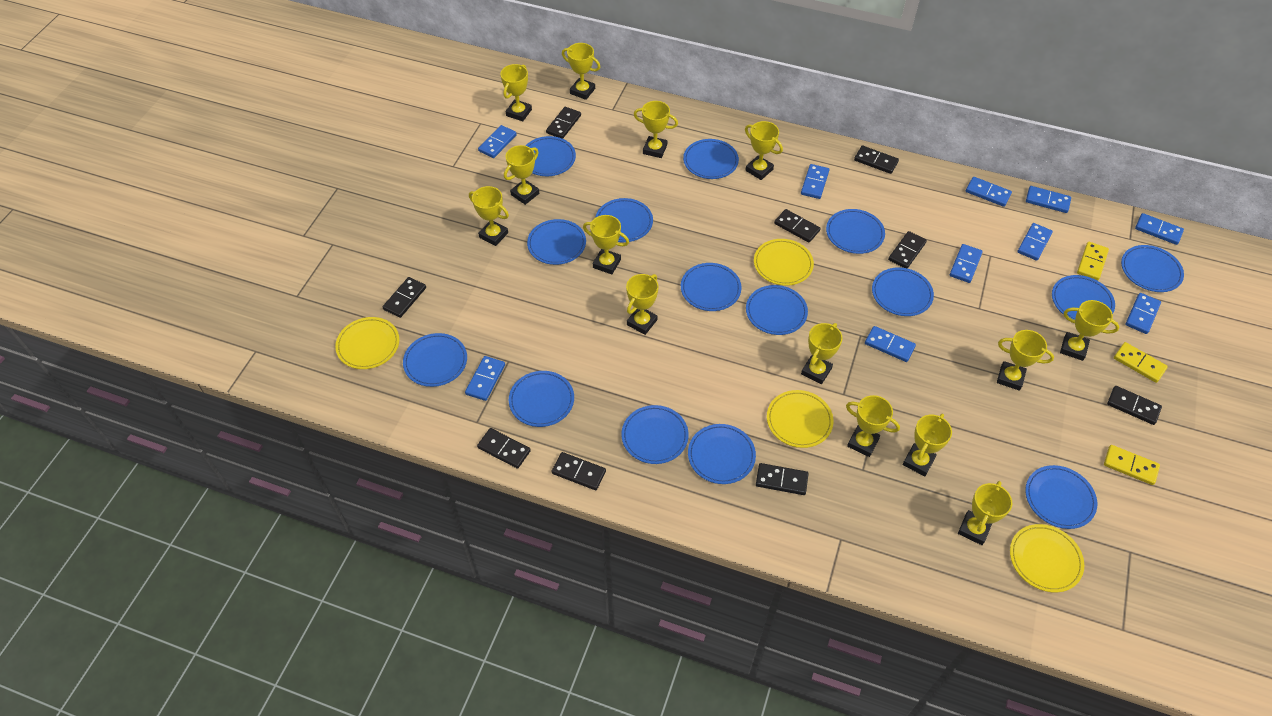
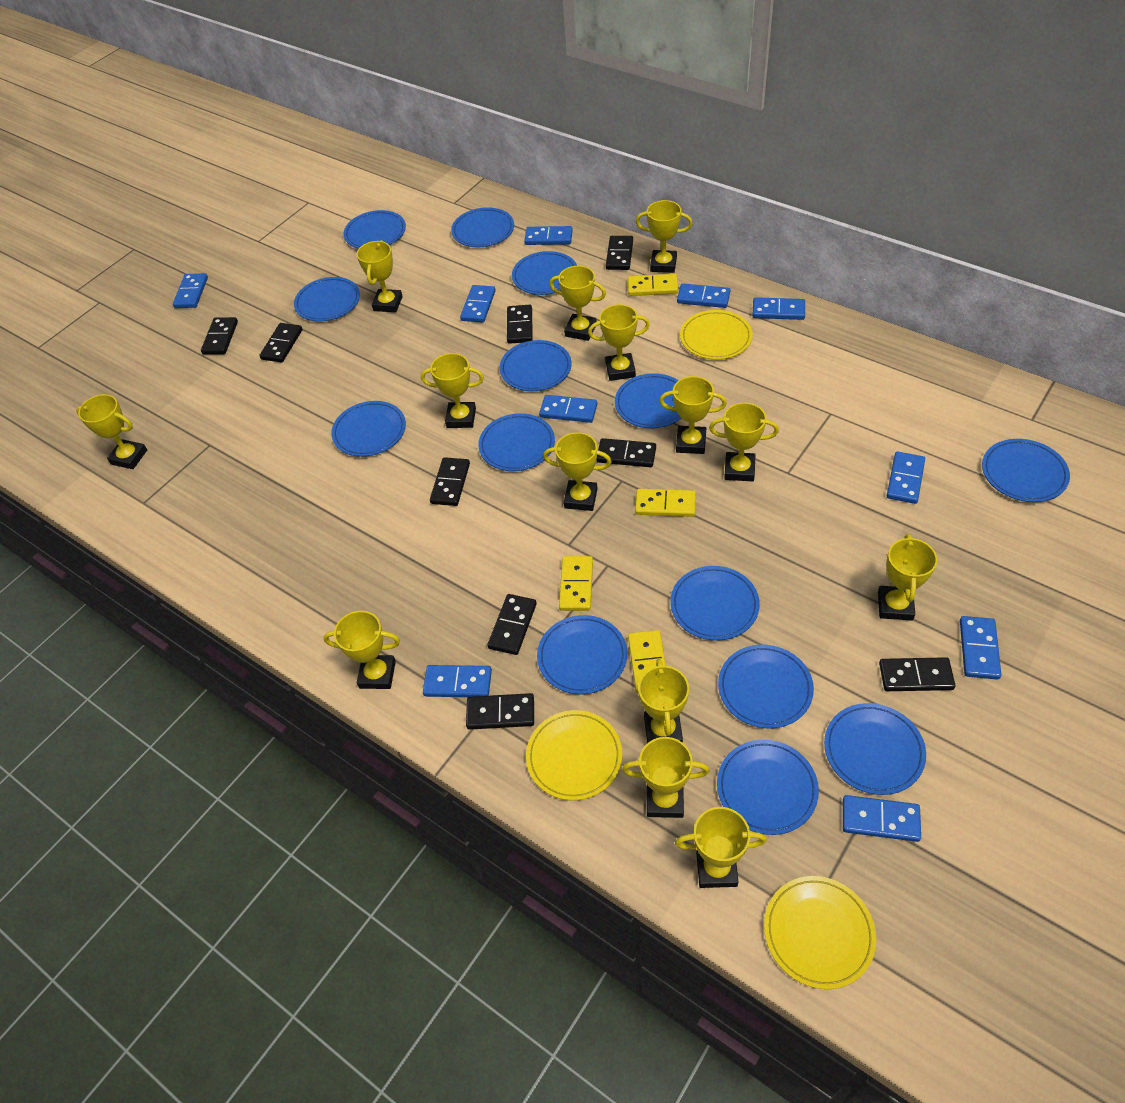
blue plate: [403,333,467,387] [509,371,574,427] [525,136,576,176] [527,219,586,265] [595,198,653,242] [621,405,689,464] [681,263,741,311] [683,139,739,179] [688,424,756,484] [746,285,808,335] [826,209,885,254] [872,267,934,316] [1025,465,1097,529] [1052,275,1115,320] [1121,245,1184,292] = 15 -> [294,277,360,322] [331,401,406,457] [344,210,406,249] [451,207,514,247] [478,413,555,471] [500,340,572,391] [512,251,577,295] [537,615,627,694] [615,373,681,428] [670,566,760,641] [717,740,819,835] [718,645,814,728] [824,703,926,795] [982,439,1070,502] = 14
yellow domino: [1077,242,1109,281] [1104,445,1160,485] [1114,342,1168,383] = 3 -> [559,556,593,611] [628,274,678,296] [628,630,666,693] [635,489,696,517] = 4
yellow plate: [335,317,399,369] [754,239,814,286] [767,390,833,448] [1010,524,1084,592] = 4 -> [526,710,622,800] [680,310,753,360] [764,876,876,989] = 3

